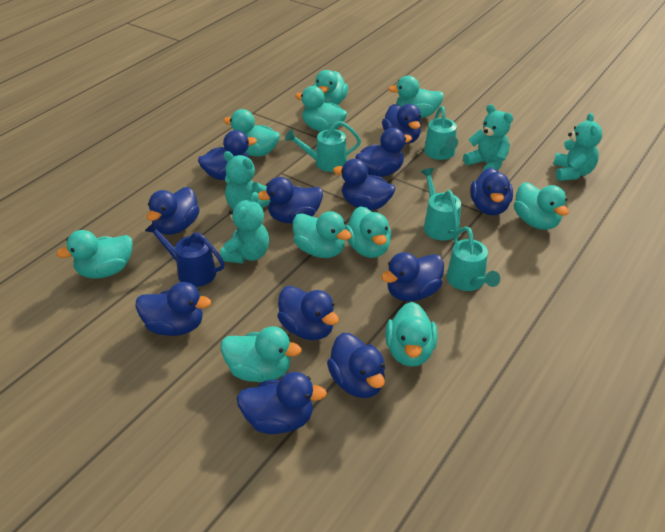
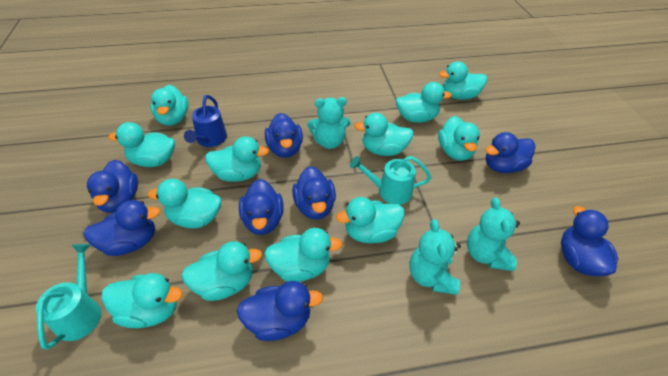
blue duck: [135,282,211,336] [147,187,200,235] [198,130,257,180] [237,372,327,434] [258,177,323,223] [277,286,339,340] [327,333,385,398] [333,159,395,210] [355,128,412,177] [381,252,444,301] [382,104,421,144] [470,168,513,215] = 12 -> [83,200,161,256] [87,160,138,213] [237,281,323,341] [239,179,284,235] [265,113,303,158] [292,166,336,219] [485,132,535,173] [561,206,618,276] = 8
turquoise duck: [57,230,133,279] [221,326,302,382] [223,109,280,157] [293,211,352,258] [295,86,347,132] [314,70,348,105] [345,206,391,258] [385,302,438,367] [388,76,444,118] [514,182,569,230] = 10 -> [101,273,182,328] [108,122,175,167] [148,179,221,229] [151,85,188,126] [181,241,262,301] [205,136,269,182] [264,228,343,282] [336,197,405,243] [354,113,414,156] [396,82,452,123] [438,116,480,161] [439,61,487,100] = 12
turquoise teddy bear: [220,192,269,263] [224,151,270,210] [463,104,513,171] [553,113,602,181] = 4 -> [307,97,351,149] [409,219,461,295] [467,197,520,271] = 3
turquoise watering can: [285,121,361,172] [421,168,461,241] [424,106,458,160] [446,227,500,291] = 4 -> [36,244,101,350] [350,156,431,205] = 2

